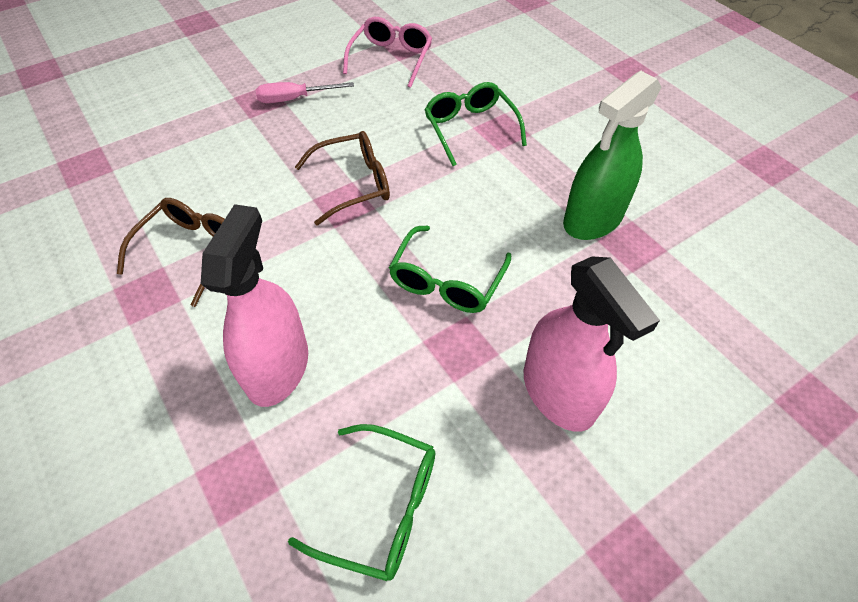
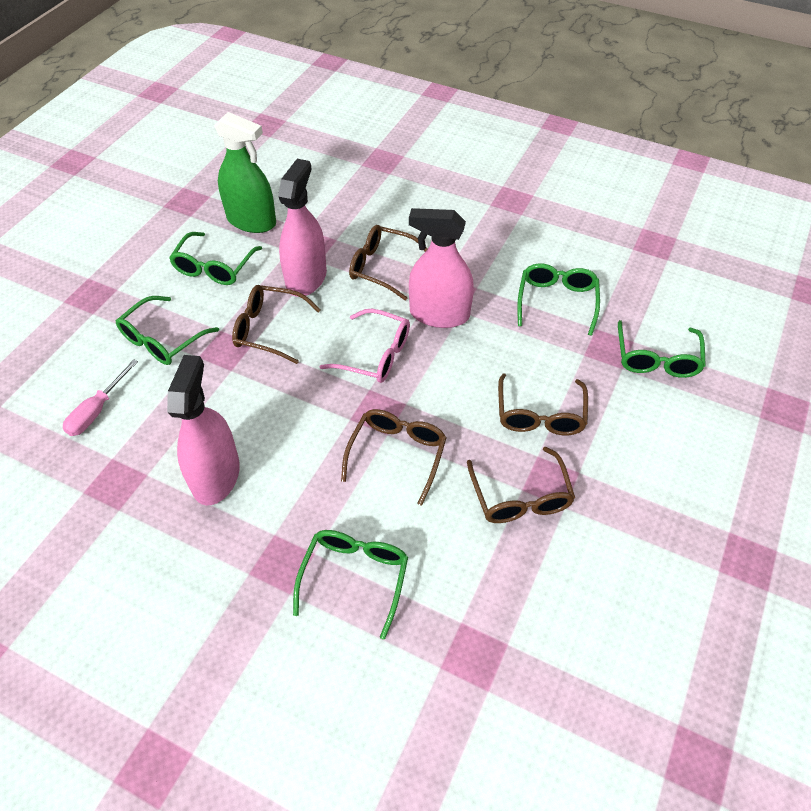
brown glasses: [117,198,225,307] [295,131,390,226] = 2 -> [232,285,321,364] [341,409,447,506] [349,225,427,301] [467,447,575,523] [498,373,588,435] = 5
green glasses: [288,424,435,581] [389,226,511,313] [424,82,527,166] = 3 -> [116,296,219,365] [169,232,262,285] [293,530,408,640] [517,263,600,336] [618,320,706,378] = 5
pink spray bottle: [201,204,308,407] [524,256,660,432] = 2 -> [167,355,240,505] [278,159,327,297] [409,208,474,328] = 3

